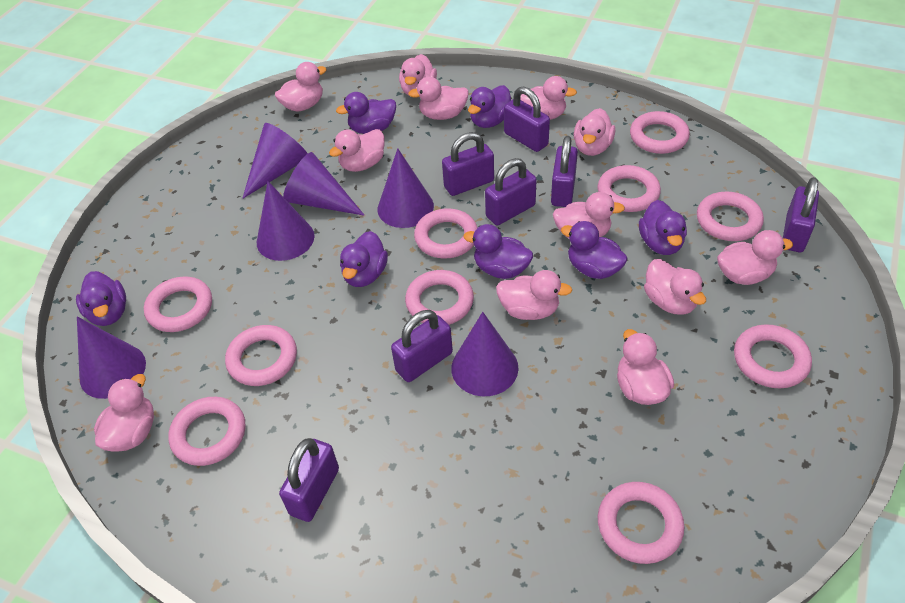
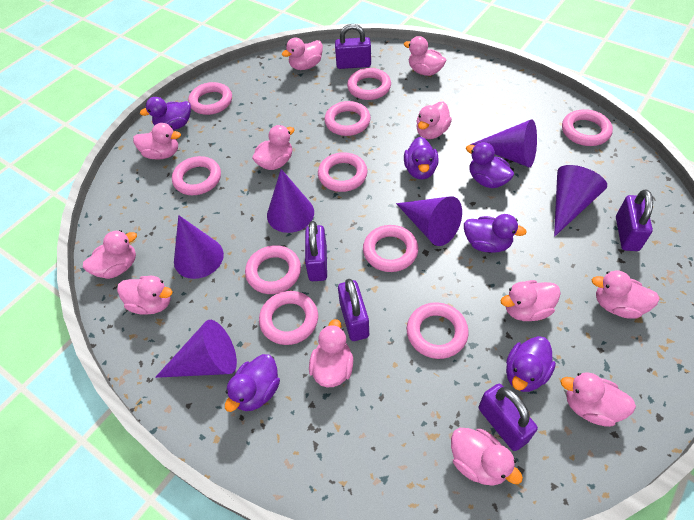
purple duck: [76,271,126,326] [336,92,396,134] [340,231,388,287] [463,224,533,279] [468,85,511,128] [561,221,627,279] [639,200,687,255] = 7 -> [140,97,191,130] [225,354,280,412] [404,137,438,179] [464,214,527,253] [466,142,514,188] [506,336,556,392] = 6
purple padlock: [279,438,339,522] [391,310,453,382] [442,132,494,196] [485,158,536,226] [504,87,550,152] [551,136,578,207] [783,177,819,252] = 7 -> [305,221,327,281] [335,24,371,69] [338,279,369,341] [479,384,538,451] [616,189,653,251] = 5

